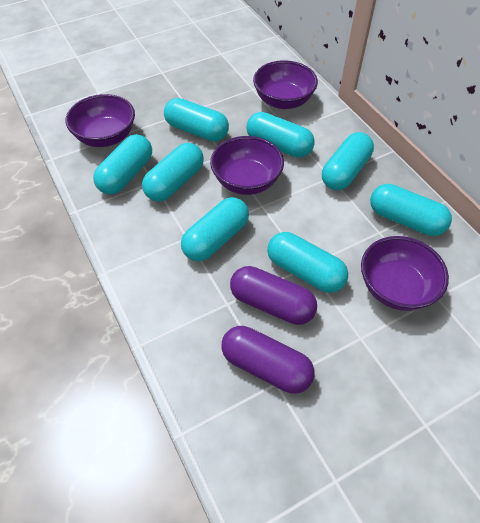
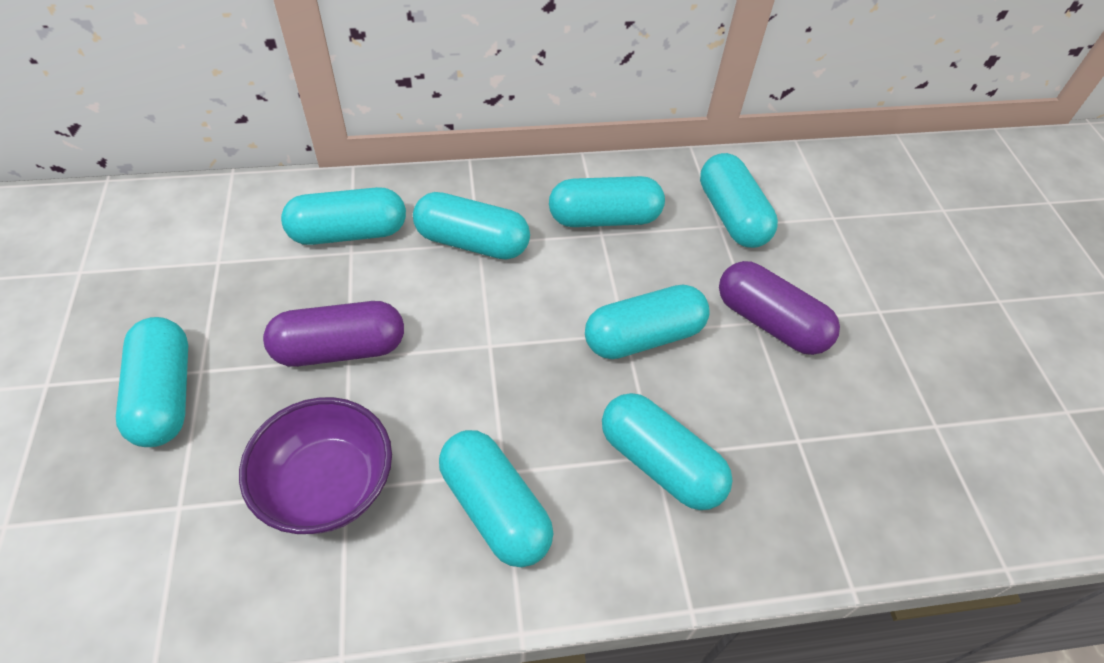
purple bowl: [66,94,135,147] [210,136,284,195] [253,60,318,109] [361,236,449,311] = 4 -> [239,397,392,534] = 1

